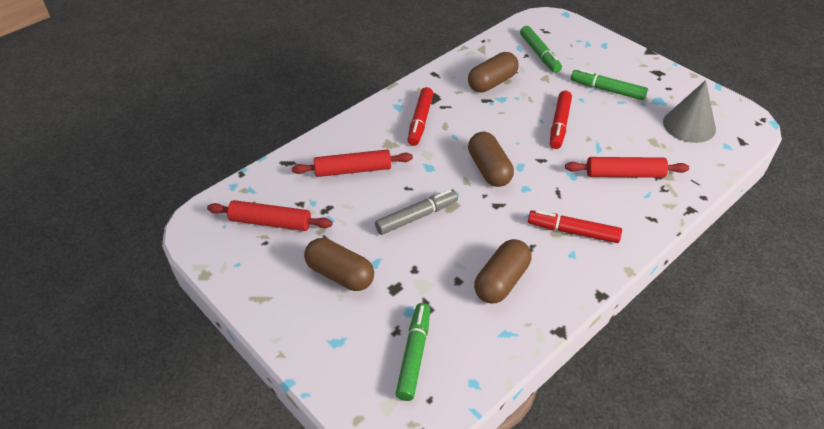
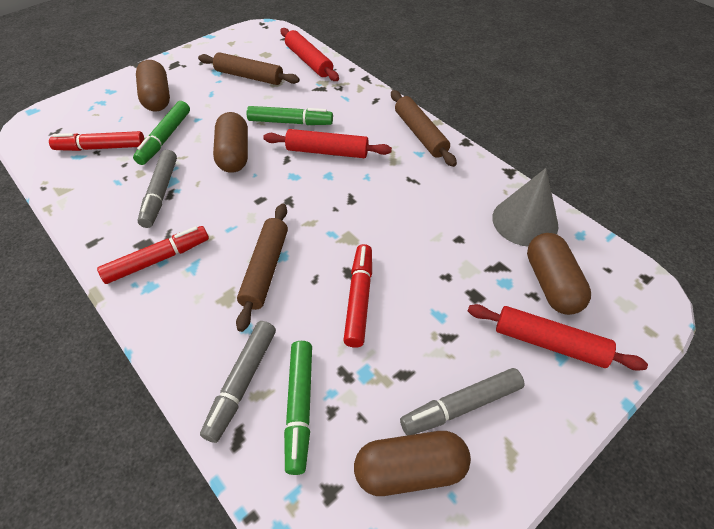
brown rolling pin: none = 0 -> [198,52,300,85] [236,204,288,332] [391,90,457,167] = 3
grey marker: [375,189,458,235] = 1 -> [137,150,177,228] [200,321,276,443] [400,368,525,435] = 3

